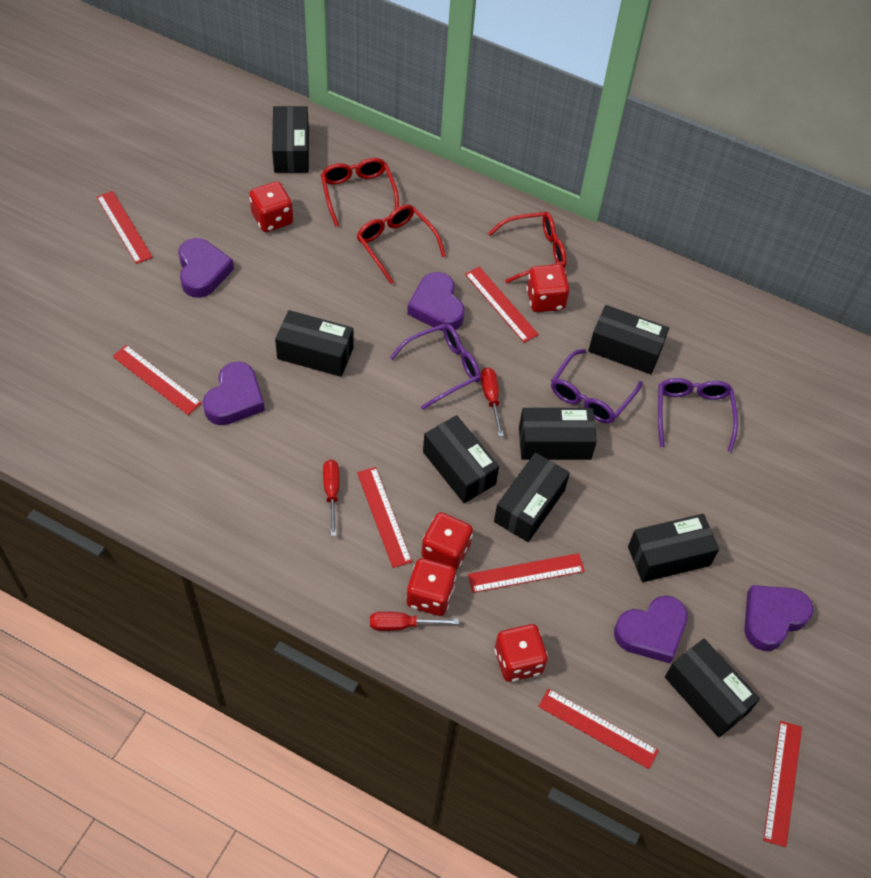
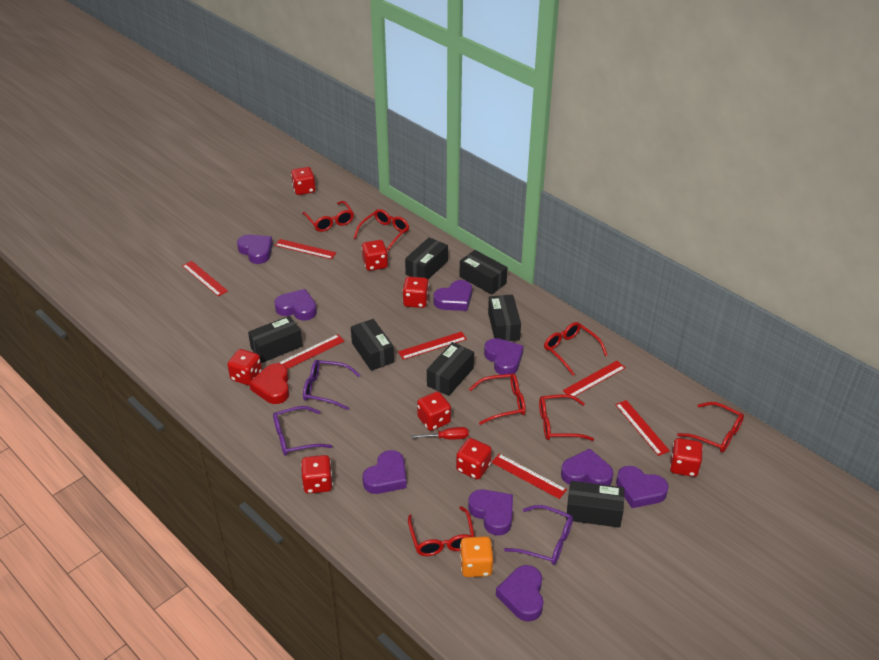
black box: [272,106,309,173] [275,310,354,377] [423,415,499,503] [494,452,570,542] [519,408,597,460] [588,305,669,374] [628,514,719,582] [665,639,760,737] = 8 -> [248,316,303,363] [351,319,394,371] [405,237,448,279] [427,342,474,396] [459,250,507,295] [488,294,521,341] [566,481,624,528] = 7
orange dice: none = 0 -> [460,536,493,577] = 1
purple heart: [178,238,234,298] [203,362,265,425] [407,272,465,331] [614,596,688,663] [744,585,814,651] = 5 -> [237,234,273,264] [274,289,317,321] [363,450,407,494] [434,280,472,311] [468,489,513,536] [484,338,524,375] [496,565,544,621] [561,449,613,486] [616,466,669,508] = 9
red dice: [249,181,293,232] [406,558,456,616] [421,512,473,570] [495,624,548,682] [526,264,570,312] = 5 -> [227,349,262,385] [291,167,316,195] [301,455,333,494] [362,240,388,271] [402,277,429,308] [417,391,451,431] [456,438,492,480] [670,438,703,477] = 8
red glasses: [321,158,399,227] [357,204,446,284] [488,212,566,283] = 3 -> [302,201,354,232] [354,209,409,251] [408,506,475,556] [469,373,526,425] [539,394,594,441] [544,322,608,376] [677,402,744,452] = 7
red heart: none = 0 -> [249,363,289,404] = 1
red screwdriver: [323,460,339,536] [370,612,459,631] [481,367,504,437] = 3 -> [411,427,469,440] = 1

